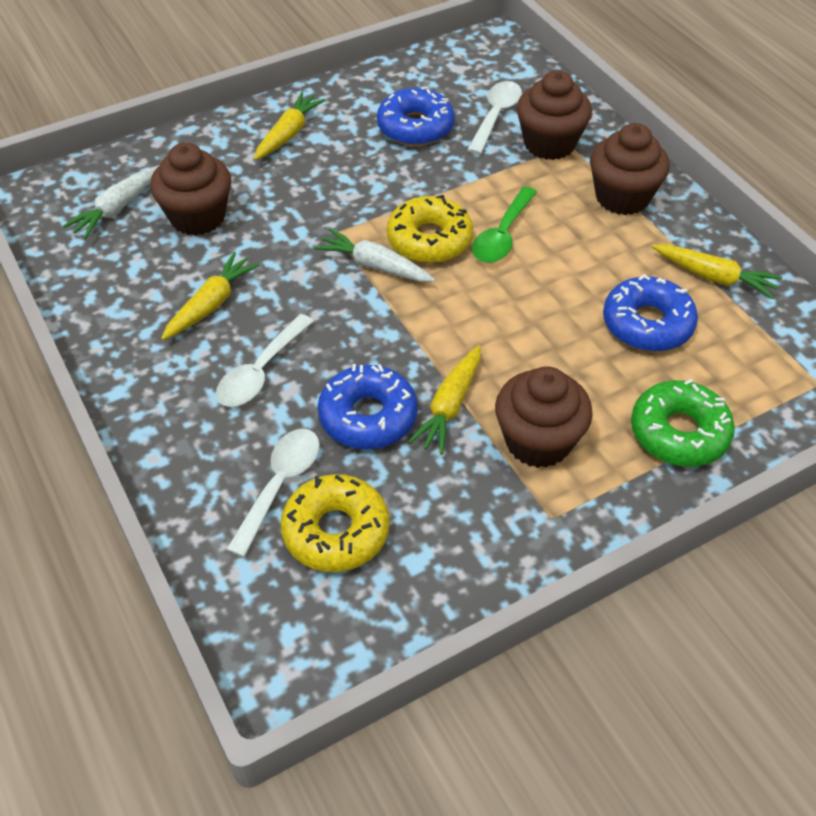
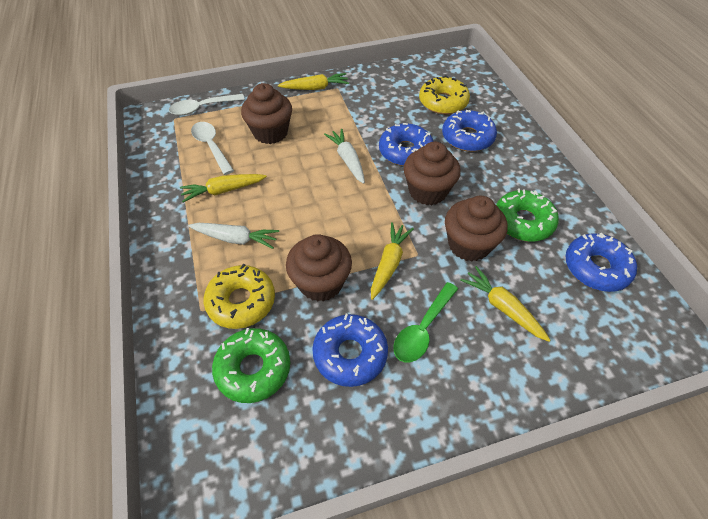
blue donut: [318,364,418,450] [377,86,455,146] [603,274,698,351] = 3 -> [312,314,388,387] [379,123,434,166] [442,110,497,152] [565,233,637,292] = 4
green donut: [631,379,735,467] = 1 -> [212,328,290,403] [496,188,559,242] = 2
white spoon: [216,314,314,407] [226,429,320,557] [467,81,522,155] = 3 -> [169,94,245,115] [191,122,234,175] = 2

